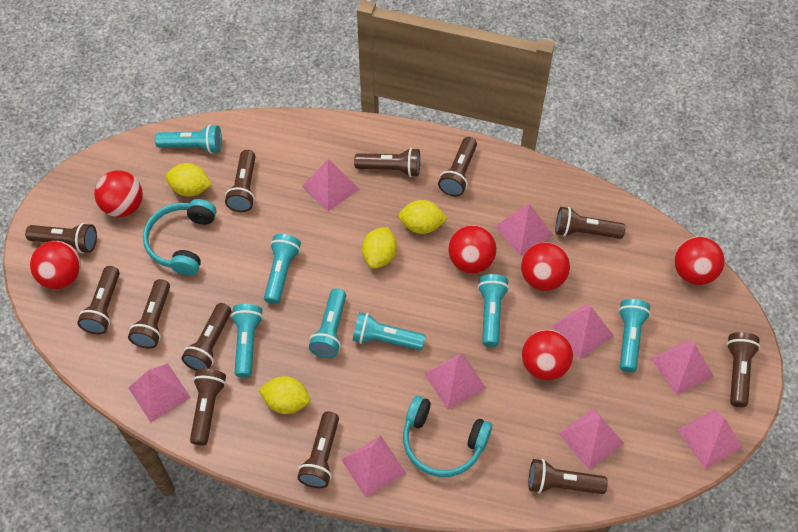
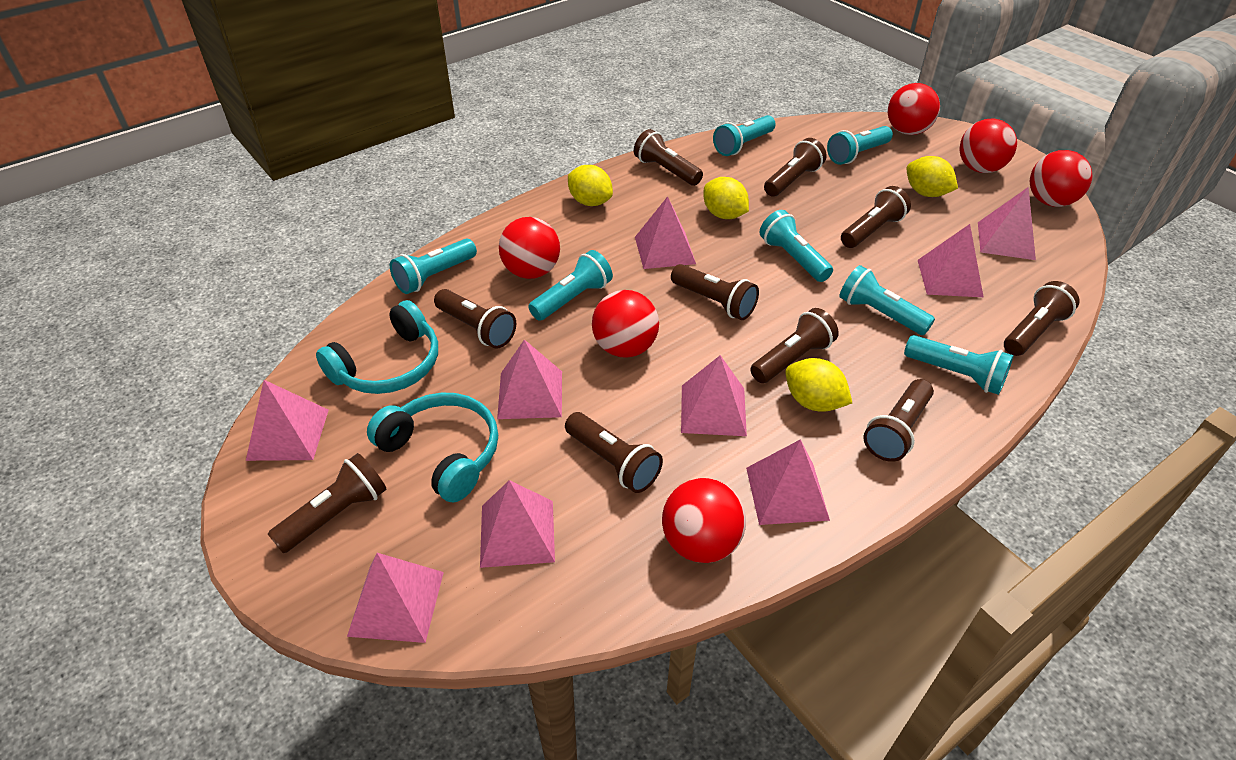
brown flashlight: [25,223,97,253] [77,266,120,334] [128,279,170,349] [181,303,231,370] [190,369,226,445] [225,150,256,212] [297,411,339,488] [354,148,420,177] [438,137,477,197] [528,459,608,494] [555,207,625,239] [727,332,760,407] = 12 -> [268,453,386,553] [434,289,516,349] [565,412,663,493] [634,129,703,186] [671,264,759,320] [750,308,839,383] [764,138,827,197] [841,186,911,248] [863,379,934,462] [1004,281,1079,356] = 10

